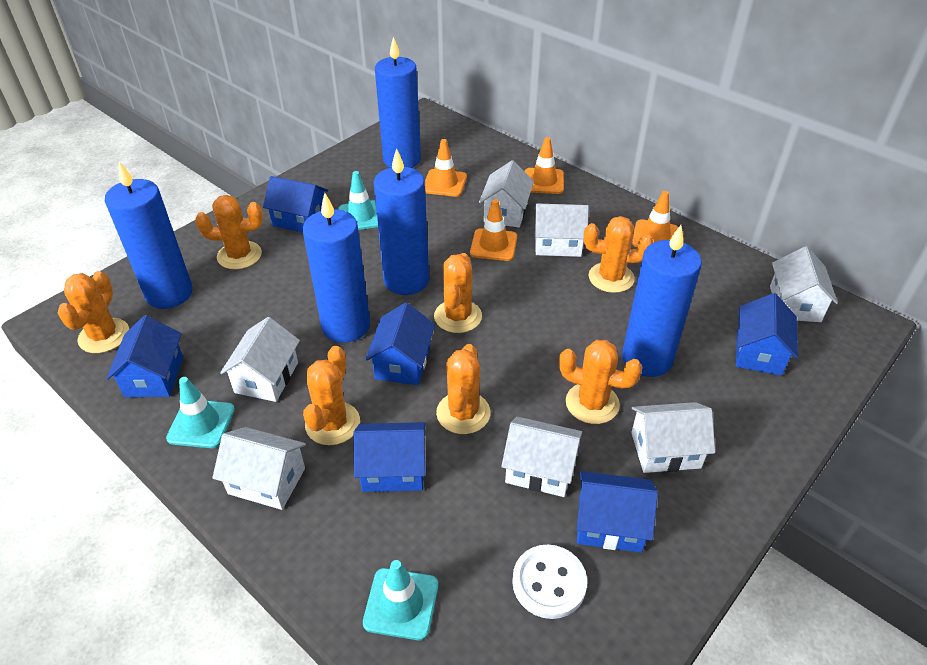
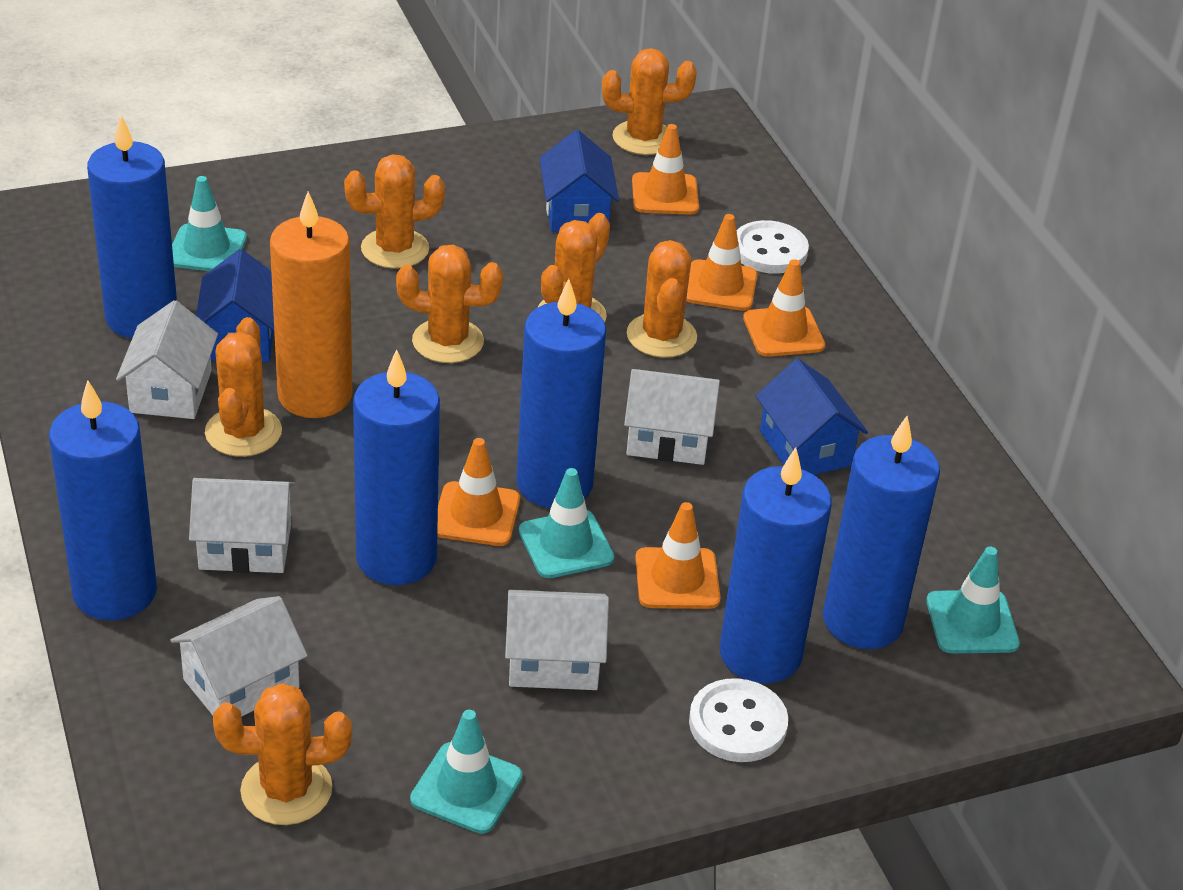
blue candle: [105,162,193,309] [303,193,370,343] [373,148,429,295] [375,37,421,168] [622,225,702,377] = 5 -> [49,380,157,621] [87,116,177,338] [353,349,440,585] [516,279,606,508] [720,447,832,684] [823,416,940,649] = 6
blue house: [106,315,183,397] [263,176,328,232] [353,422,426,492] [365,302,435,385] [577,471,658,553] [736,293,798,376] = 6 -> [196,249,274,362] [540,130,619,232] [756,359,868,475] = 3
orange candle: none = 0 -> [270,192,352,418] = 1
orange traffic cone: [425,139,467,197] [470,199,517,261] [525,137,564,194] [632,191,678,247] = 4 -> [437,438,520,546] [632,124,699,215] [635,502,721,609] [686,214,757,311] [743,259,825,357] = 5
turquoise traffic cone: [166,377,235,448] [338,171,378,230] [363,560,438,640] = 3 -> [172,176,247,271] [410,710,523,834] [519,468,614,578] [926,547,1020,653] = 4
white button: [512,545,587,619] = 1 -> [689,678,788,762] [737,220,809,274] = 2
white house: [212,427,306,510] [220,317,300,402] [479,161,534,228] [501,417,582,497] [534,203,589,257] [631,402,715,473] [770,246,838,322] = 7 -> [116,300,218,419] [170,596,308,717] [189,478,295,573] [505,590,609,690] [624,369,720,465] = 5

